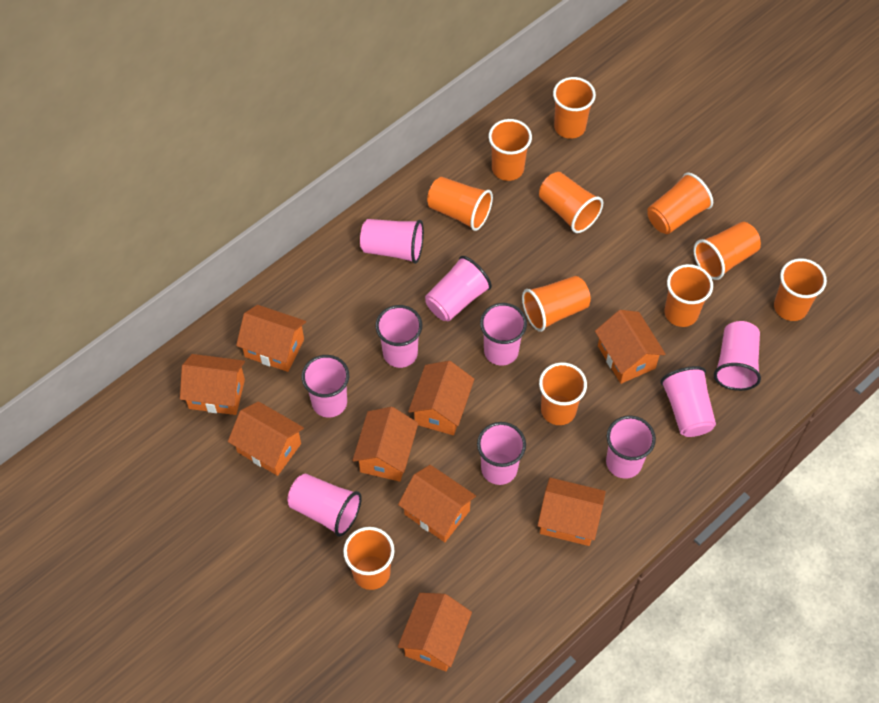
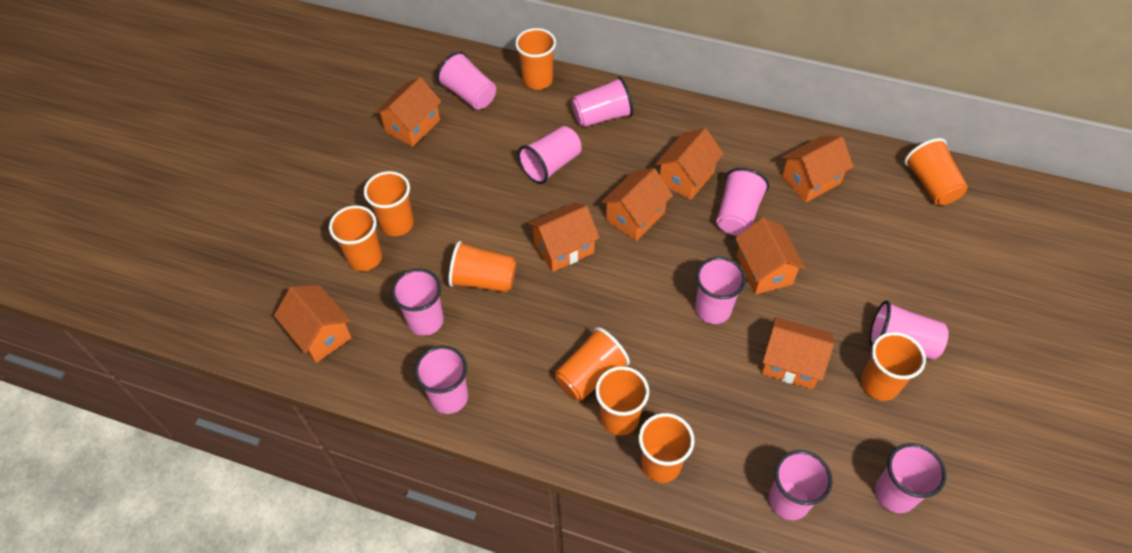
orange cup: [343,527,395,590] [427,177,493,231] [489,119,532,181] [522,276,591,332] [539,172,603,233] [539,362,587,425] [553,77,596,139] [648,173,713,234] [664,264,713,327] [693,222,761,280] [774,258,827,321] = 11 -> [329,205,382,271] [364,171,414,236] [449,241,516,293] [515,28,556,90] [555,327,630,401] [595,366,649,435] [639,413,695,483] [861,332,926,401] [904,138,968,205] = 9
orange house: [180,354,245,415] [228,401,304,476] [236,305,306,372] [352,407,418,482] [398,465,476,542] [398,593,472,671] [408,361,474,435] [538,478,606,546] [595,310,666,384] = 9 -> [274,285,352,363] [375,77,442,147] [528,203,600,272] [601,168,673,241] [656,128,724,200] [735,218,805,295] [761,317,834,389] [782,136,853,202] = 8

